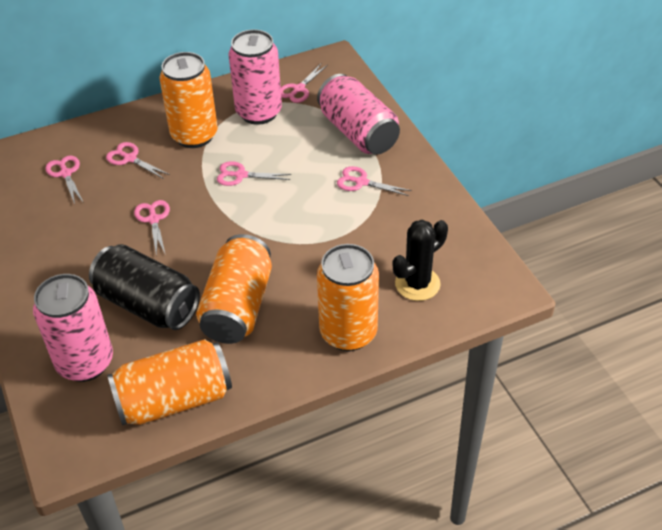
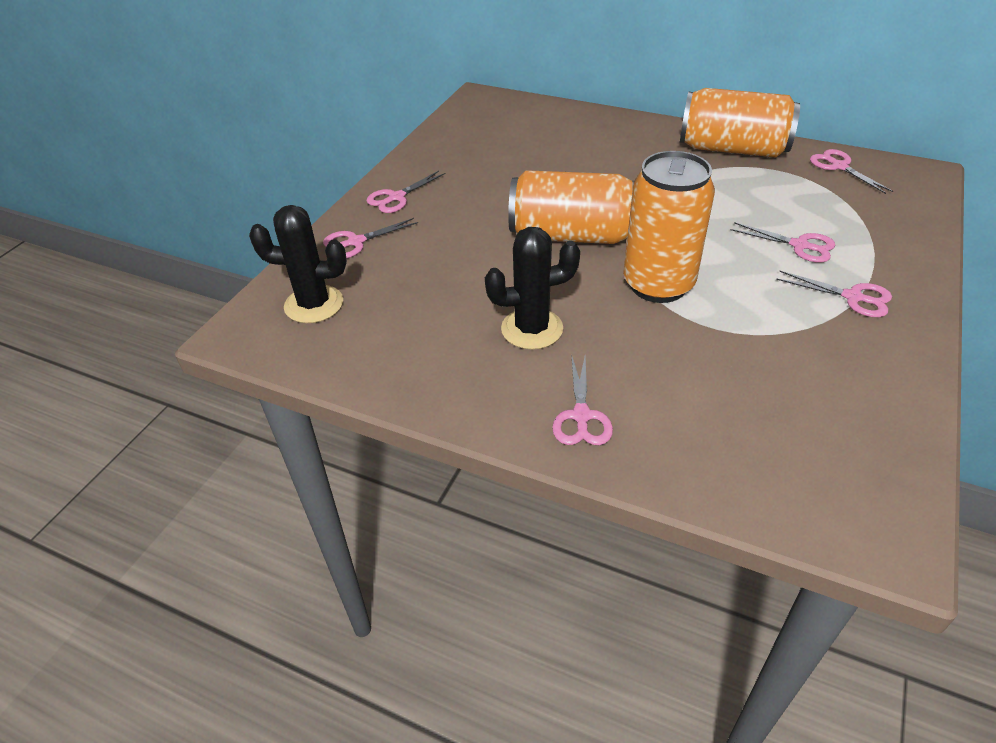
black cactus: [393,220,448,301] = 1 -> [249,205,347,323] [485,227,580,350] = 2
black can: [89,244,200,330] = 1 -> none = 0
orange can: [107,339,232,426] [159,52,218,148] [196,234,272,344] [317,244,379,351] = 4 -> [508,170,634,244] [623,151,715,303] [680,88,800,157] = 3
pink can: [33,274,113,382] [228,29,282,125] [317,74,400,155] = 3 -> none = 0

